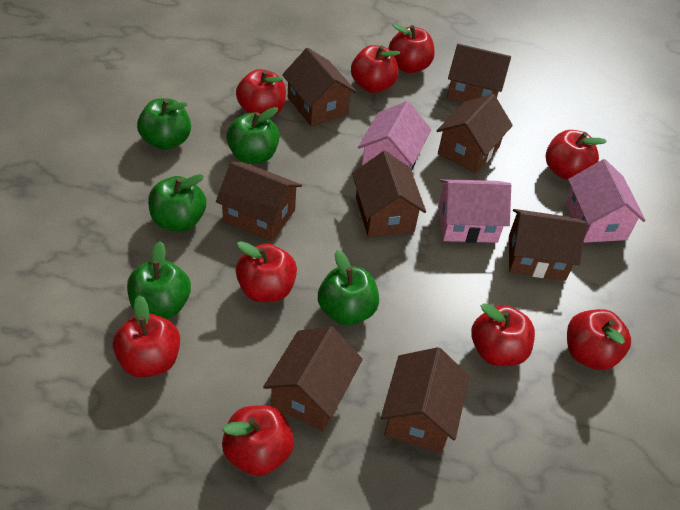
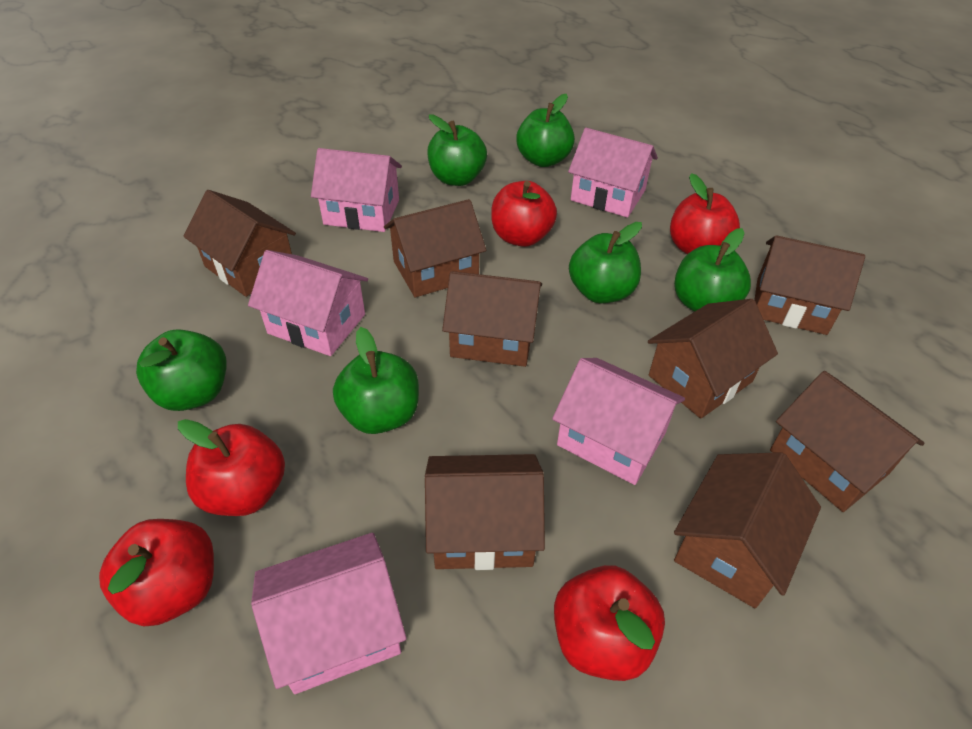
green apple: [127,241,191,319] [137,98,191,150] [148,174,206,232] [226,107,280,164] [318,250,379,326] = 5 -> [136,329,226,411] [333,327,419,434] [427,115,487,186] [516,94,575,167] [569,222,642,303] [674,228,751,312] = 6
pink house: [358,101,431,171] [438,179,511,243] [566,159,645,243] = 3 -> [248,250,368,356] [251,533,406,694] [311,148,402,232] [552,358,685,485] [568,128,658,218] = 5
red apple: [113,295,180,377] [222,405,294,476] [236,69,286,116] [236,241,297,302] [351,45,400,93] [388,24,435,73] [471,303,535,366] [546,130,607,180] [567,309,631,370] = 9 -> [99,519,214,626] [178,419,285,516] [491,181,557,247] [554,565,665,681] [670,173,740,254] = 5

